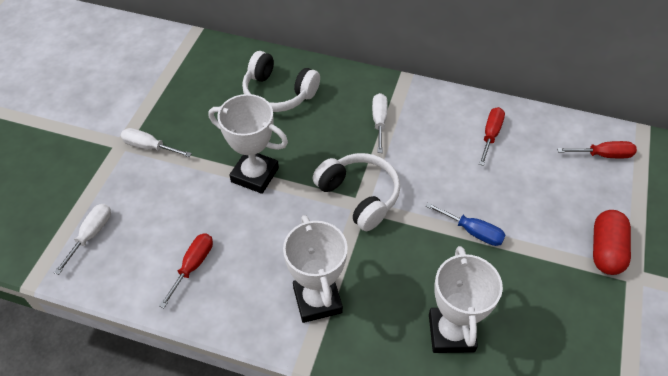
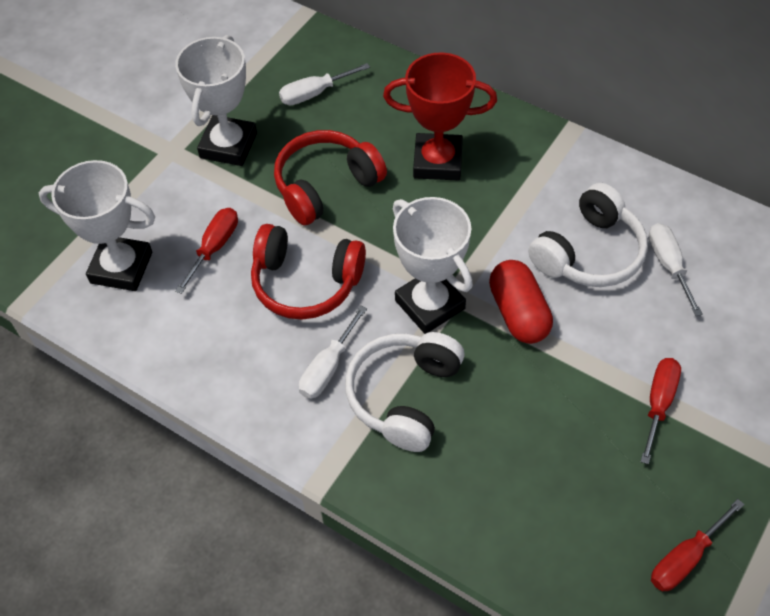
blue screwdriver: [426,203,506,246] = 1 -> none = 0
red headphones: none = 0 -> [251,224,366,320] [274,130,387,225] = 2
red trophy: none = 0 -> [383,52,497,181] = 1

